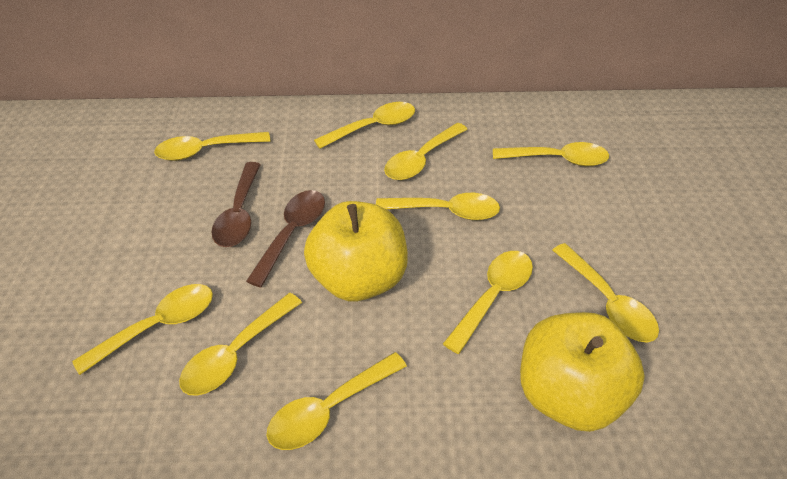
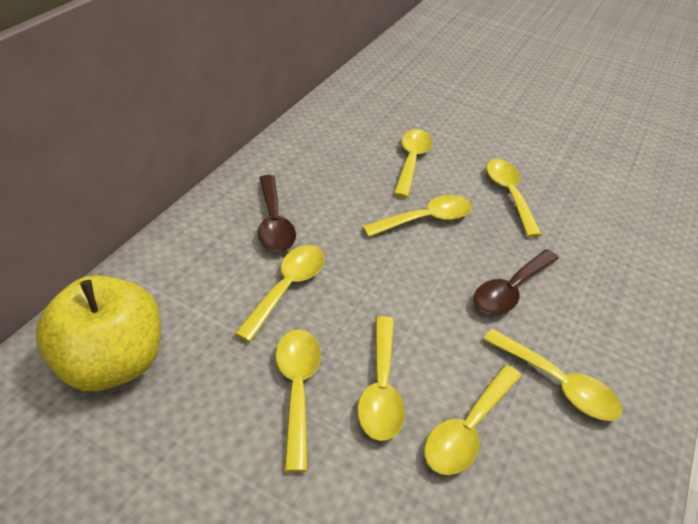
yellow apple: [304,201,408,301] [520,312,645,432] = 2 -> [36,275,161,391] = 1
yellow spoon: [72,284,213,375] [154,132,270,161] [179,293,302,396] [267,352,407,450] [314,102,415,149] [376,193,500,220] [384,123,468,180] [443,251,533,354] [493,142,609,166] [553,243,659,343] = 10 -> [234,245,325,342] [275,330,321,472] [357,316,405,441] [362,195,472,237] [394,129,433,198] [424,365,521,475] [483,329,622,421] [486,159,542,237] = 8

